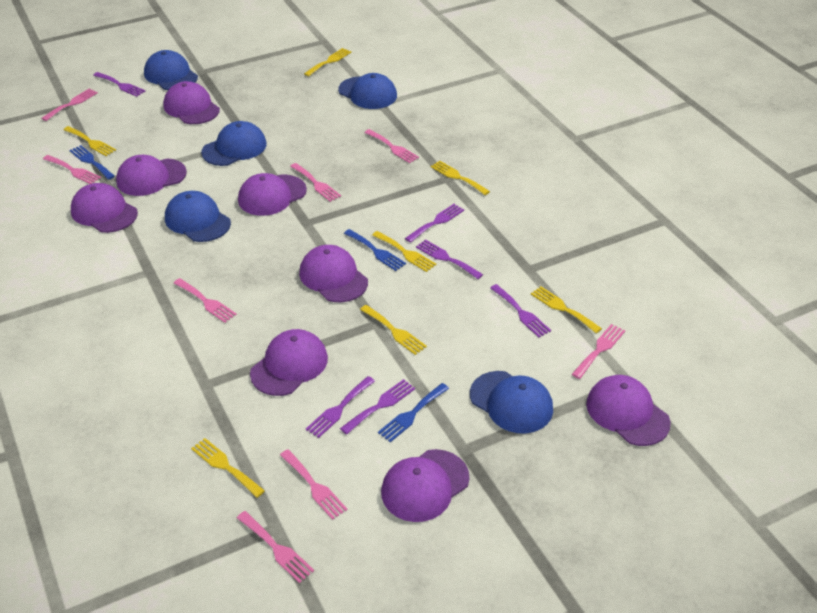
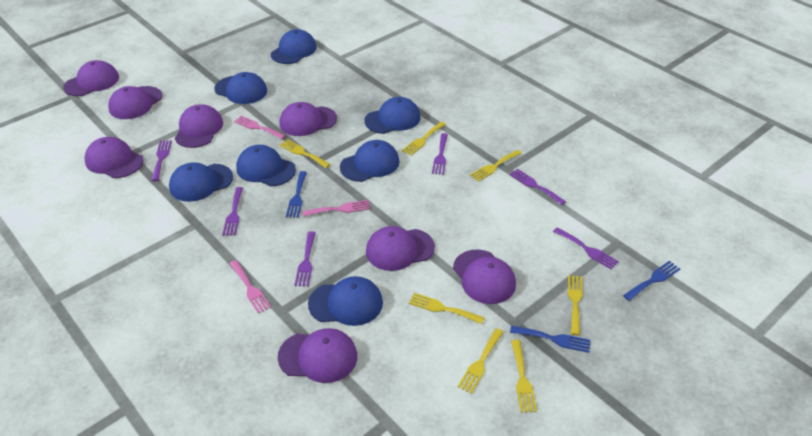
blue cap: [144,50,198,90] [165,191,231,242] [201,121,267,166] [338,73,397,109] [470,371,553,434] = 5 -> [169,162,233,202] [214,72,267,104] [236,145,296,186] [271,29,317,64] [308,276,383,326] [340,140,400,182] [365,97,421,134] = 7
pink fork: [41,88,98,121] [43,155,101,184] [174,278,237,323] [237,511,314,583] [280,449,348,520] [290,163,341,202] [364,129,419,163] [572,324,625,379] = 8 -> [229,260,271,314] [234,116,286,139] [302,200,371,217] = 3

